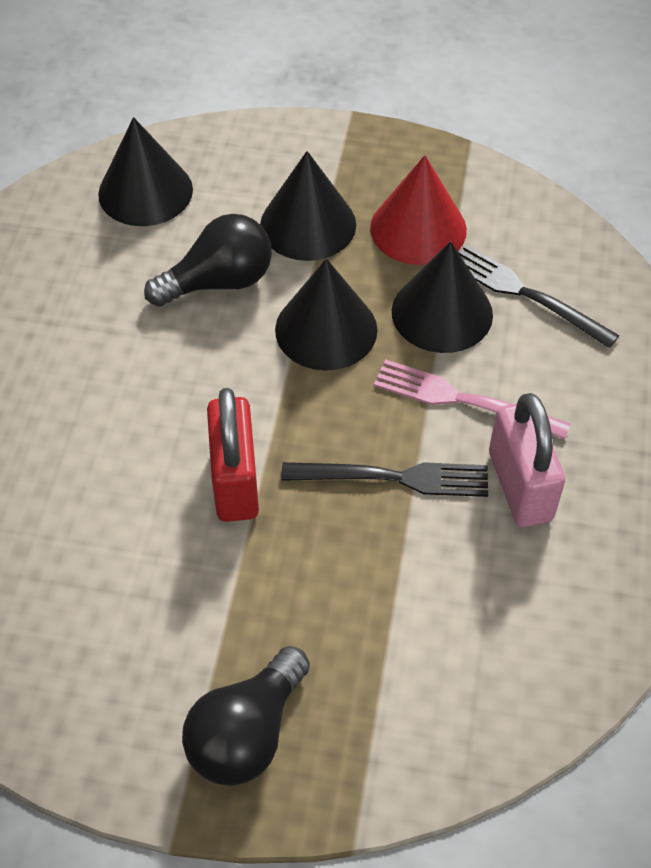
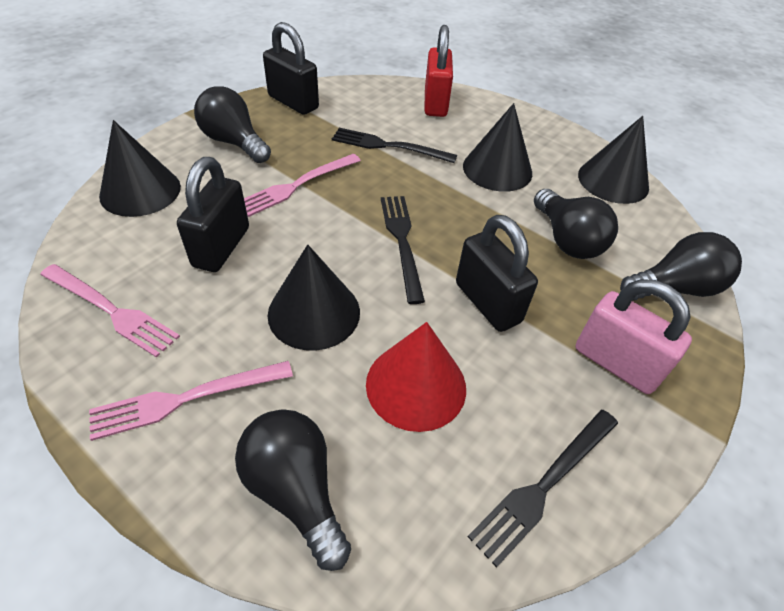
black fork: [281,462,488,497] [458,245,620,348] = 2 -> [332,128,457,163] [381,196,425,304] [468,410,618,568] = 3
black light bulb: [144,214,272,307] [182,646,310,786] = 2 -> [194,86,271,163] [235,409,351,571] [534,189,618,259] [620,232,742,301] = 4
black padlock: none = 0 -> [177,157,249,272] [263,22,319,115] [456,215,538,332] = 3
pink fork: [374,359,571,440] = 1 -> [40,264,180,358] [89,361,293,441] [244,154,361,217] = 3

